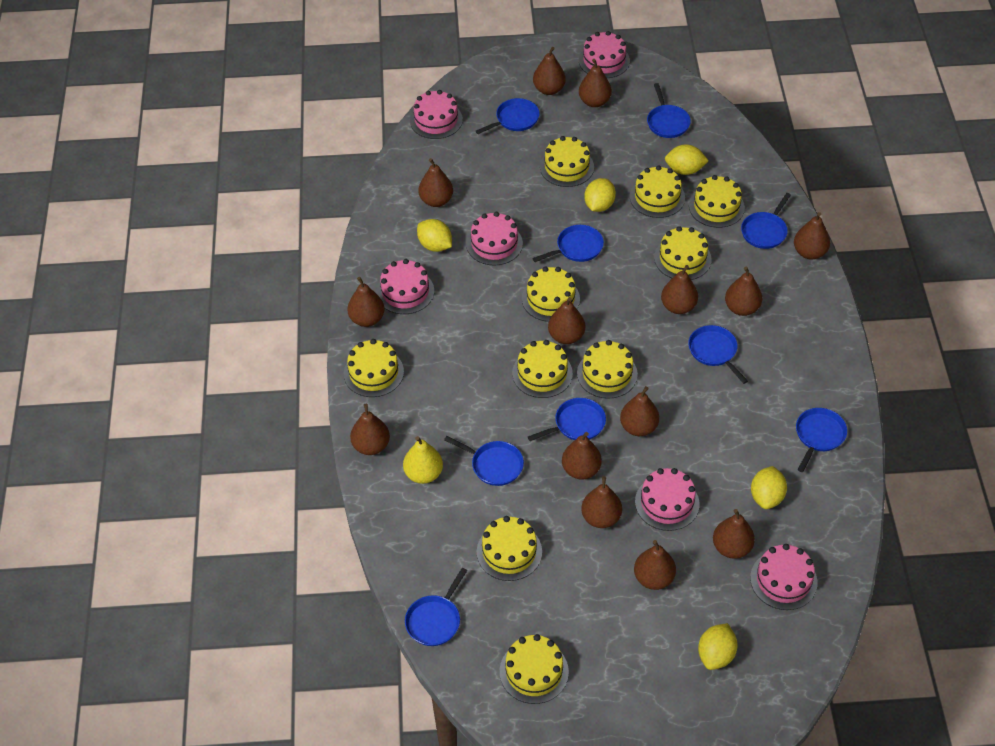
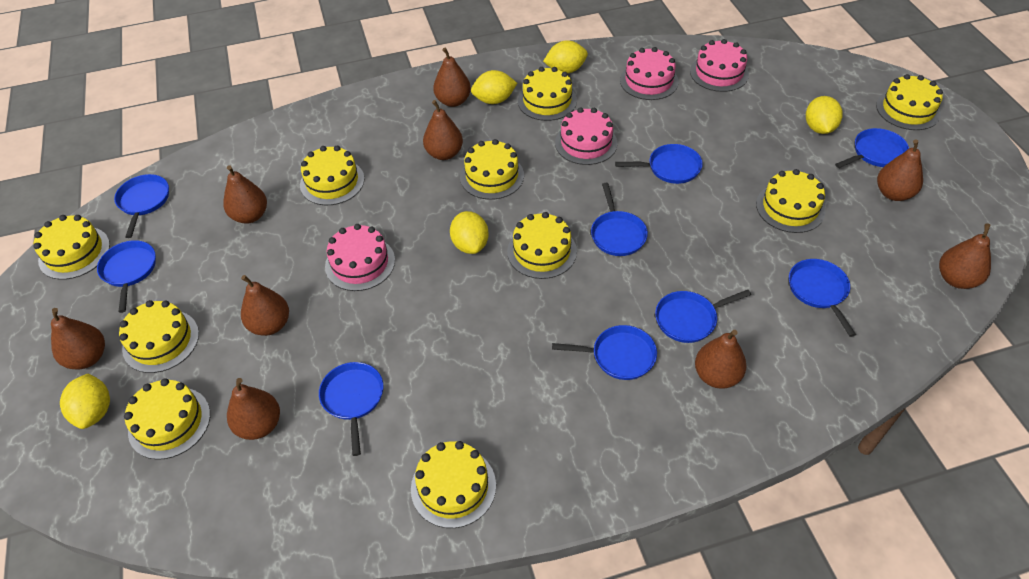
brown pear: [347,277,385,327] [350,404,390,455] [418,158,453,207] [533,47,566,95] [548,297,585,344] [562,432,602,480] [579,59,612,107] [581,476,622,528] [620,386,659,436] [634,540,676,590] [661,265,698,314] [713,509,755,559] [725,267,762,316] [794,212,830,259] = 14 -> [51,308,105,369] [223,165,267,224] [227,378,280,440] [241,275,289,336] [423,100,463,160] [433,48,471,107] [695,330,747,389] [877,139,923,201] [939,223,991,289] = 9
pink cake: [376,259,434,314] [410,90,463,139] [466,212,523,266] [579,31,630,78] [635,468,699,531] [750,544,817,610] = 6 -> [325,224,395,291] [555,107,617,165] [620,47,679,100] [690,39,749,92] = 4
yellow pear: [403,436,443,484] = 1 -> none = 0

